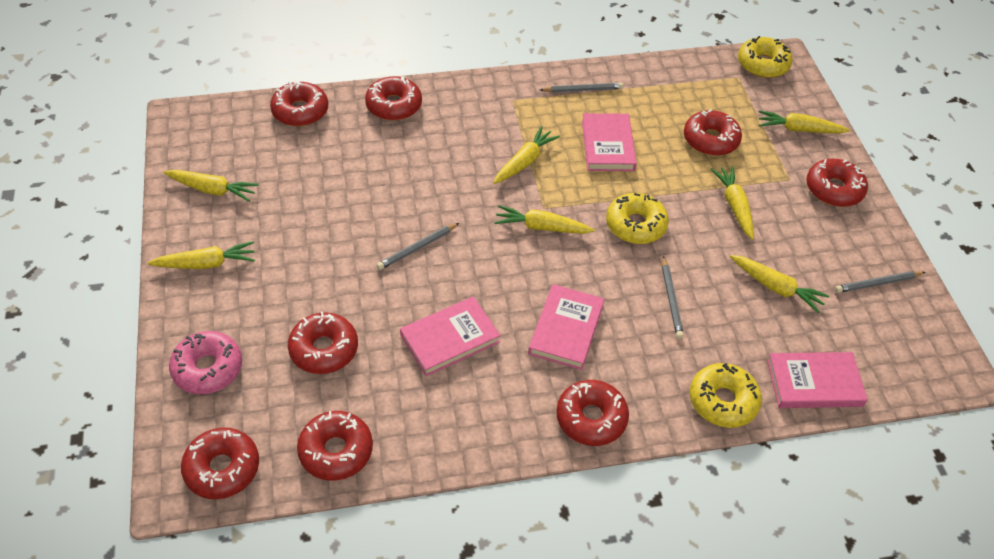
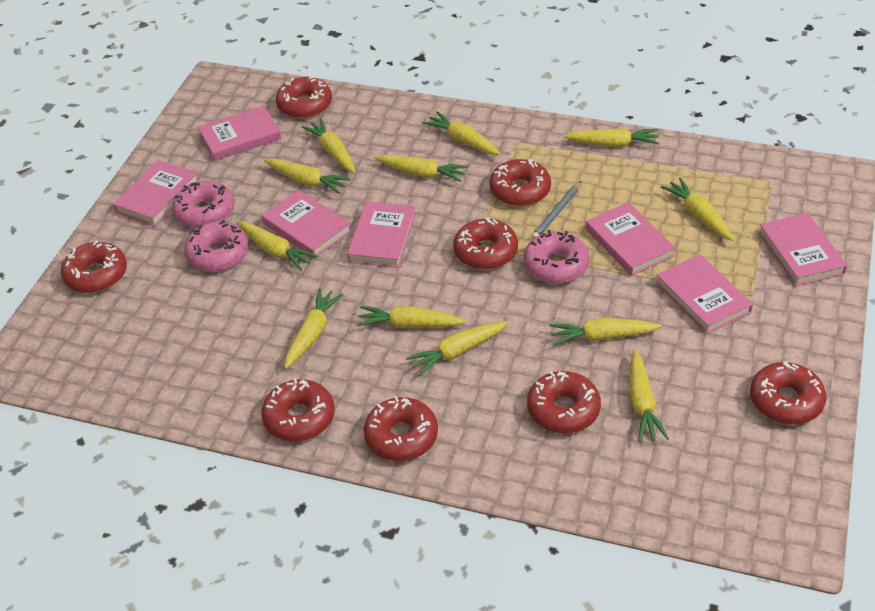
grey pencil: [377,223,459,270] [540,83,624,92] [662,256,684,339] [835,271,925,293] = 4 -> [531,181,581,239] = 1
pink book: [400,296,501,376] [528,284,604,370] [582,113,637,171] [767,352,868,408] = 4 -> [113,160,199,226] [198,105,281,161] [262,190,352,258] [347,201,416,268] [585,202,676,276] [656,254,753,334] [758,213,847,286] = 7
pink donut: [169,331,242,394] = 1 -> [172,181,235,228] [184,220,249,271] [524,230,590,283] = 3
yellow carrot: [148,241,255,269] [163,170,259,202] [493,126,560,184] [494,205,595,234] [711,166,754,240] [730,255,829,313] [759,111,850,134] = 7 -> [236,221,318,271] [264,159,351,194] [284,288,344,369] [301,118,355,173] [357,306,467,328] [374,155,468,182] [406,321,508,376] [422,111,501,155] [550,318,662,345] [563,128,659,147] [630,349,669,442] [661,178,734,241] = 12
yellow donut: [606,193,669,244] [690,363,762,428] [738,36,793,78] = 3 -> none = 0

